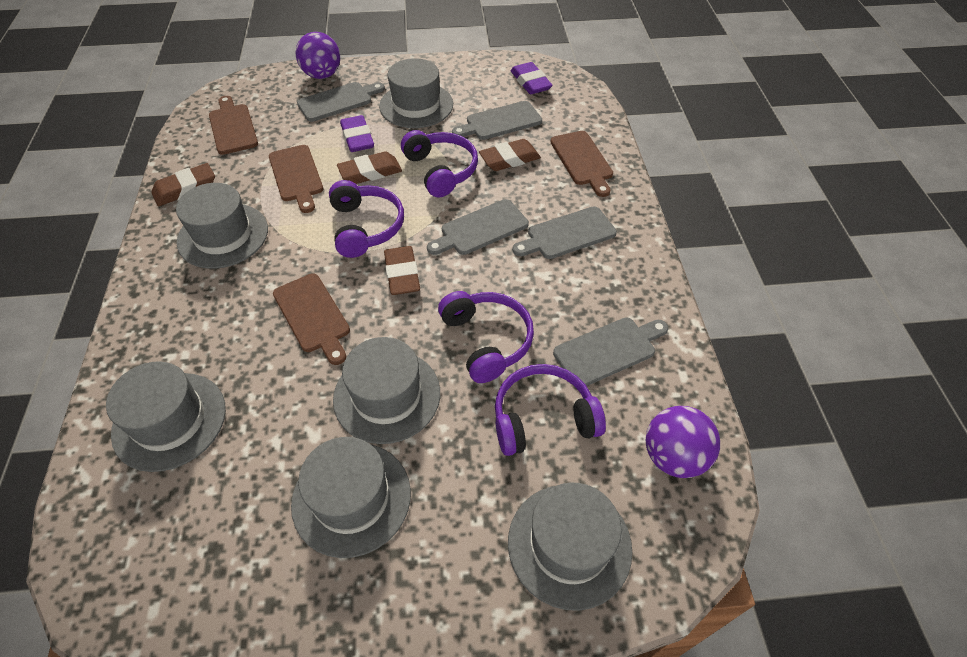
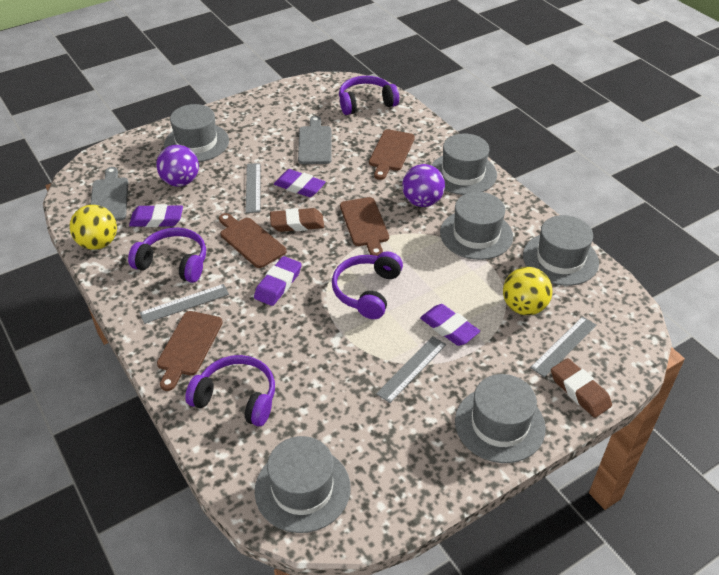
brown eraser: [151,163,215,206] [337,151,402,184] [384,246,420,295] [479,139,541,171] = 4 -> [270,208,324,232] [551,358,612,418] = 2
grey cutting board: [297,82,385,122] [427,199,529,255] [452,101,542,140] [512,206,617,259] [553,318,668,386] = 5 -> [90,167,128,221] [298,116,332,164] = 2
grey ruler: none = 0 -> [139,284,229,324] [246,163,261,213] [376,336,446,403] [530,316,597,377] = 4
purple eraser: [340,115,374,152] [511,62,553,94] = 2 -> [129,204,183,227] [254,256,302,306] [274,169,326,197] [420,304,480,346] = 4
yellow ball: none = 0 -> [70,205,117,250] [503,267,553,315] = 2

